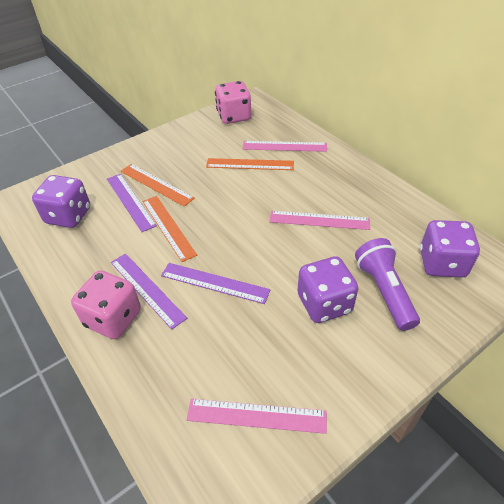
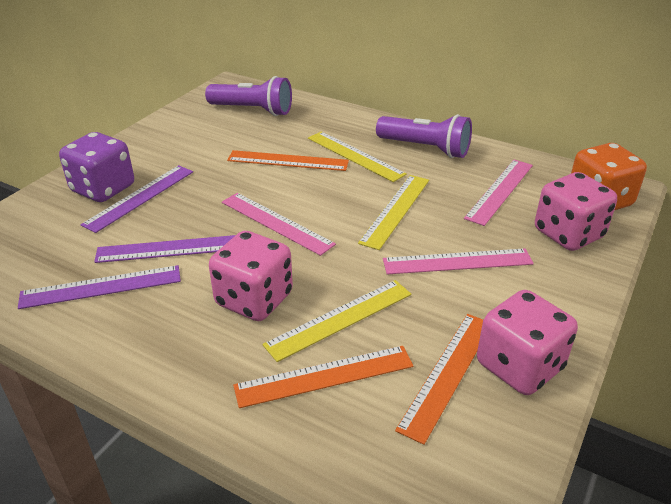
orange dice: none = 0 -> [571,143,647,210] = 1
pink dice: [71,270,141,339] [215,81,251,124] = 2 -> [209,231,293,321] [477,290,578,395] [535,172,617,251] = 3
purple dice: [32,175,90,228] [297,256,358,323] [420,220,480,278] = 3 -> [59,132,134,202] = 1
purple flashlight: [355,238,420,331] = 1 -> [205,76,292,116] [376,114,472,158] = 2
yellow ruler: none = 0 -> [263,280,411,362] [308,131,407,182] [358,175,429,250] = 3

